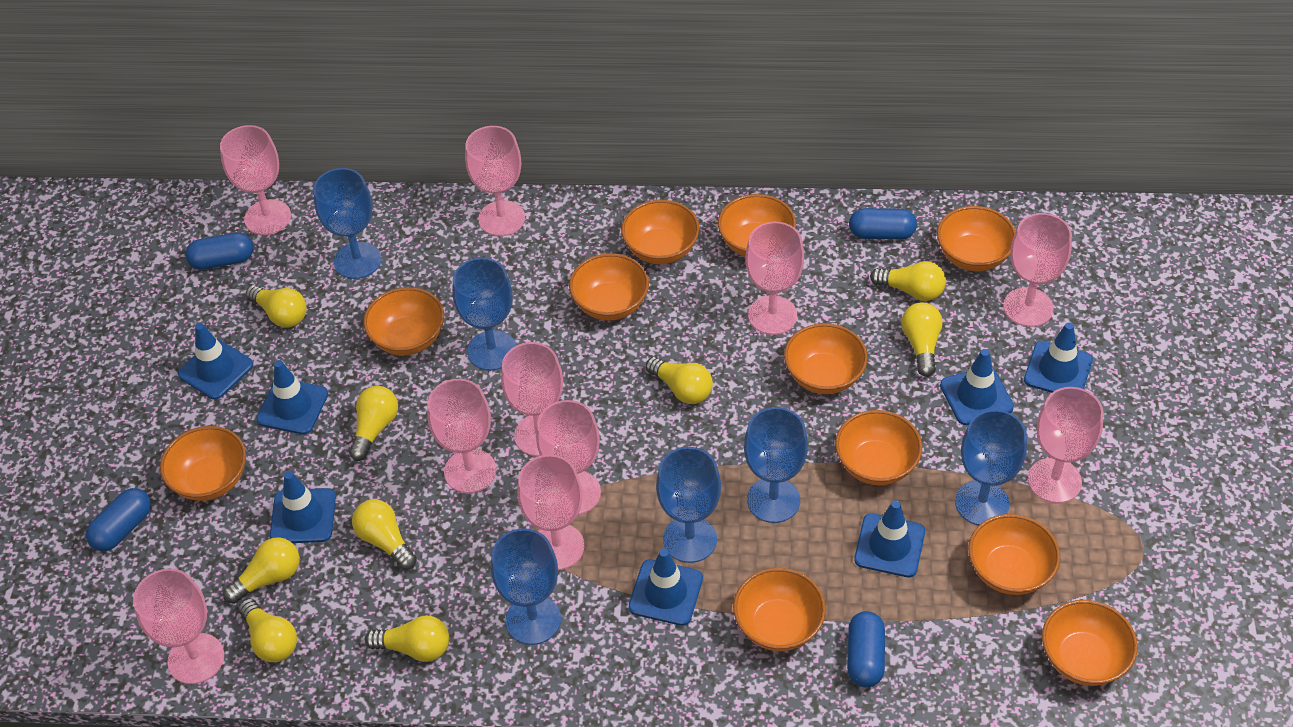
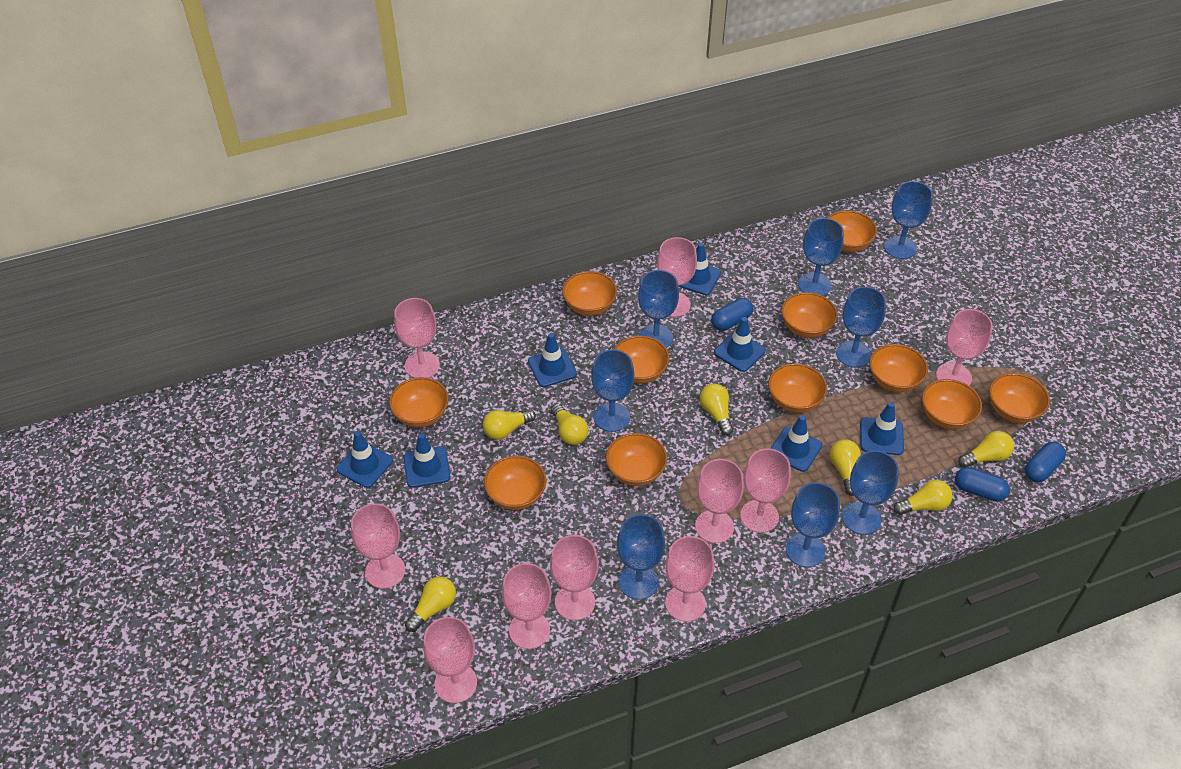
blue capsule: [86,488,151,551] [185,232,253,270] [847,611,885,687] [849,208,917,240] = 4 -> [711,298,753,331] [955,467,1010,501] [1025,442,1066,482] = 3
blue goblet: [313,168,382,279] [453,257,517,371] [491,528,561,645] [656,447,721,563] [744,407,808,523] [955,410,1027,525] = 6 -> [591,349,634,432] [617,514,665,600] [638,270,679,348] [786,482,840,567] [798,218,844,296] [836,287,886,368] [842,450,899,535] [884,181,933,259] = 8
yellow light bulb: [223,537,300,604] [238,598,297,662] [246,285,307,328] [349,386,398,461] [352,499,417,570] [365,616,449,662] [646,357,713,404] [870,261,946,301] [901,302,943,377] = 9 -> [405,577,456,632] [483,409,536,440] [551,404,588,445] [700,384,733,436] [830,439,861,496] [893,480,952,515] [958,431,1014,468] = 7

